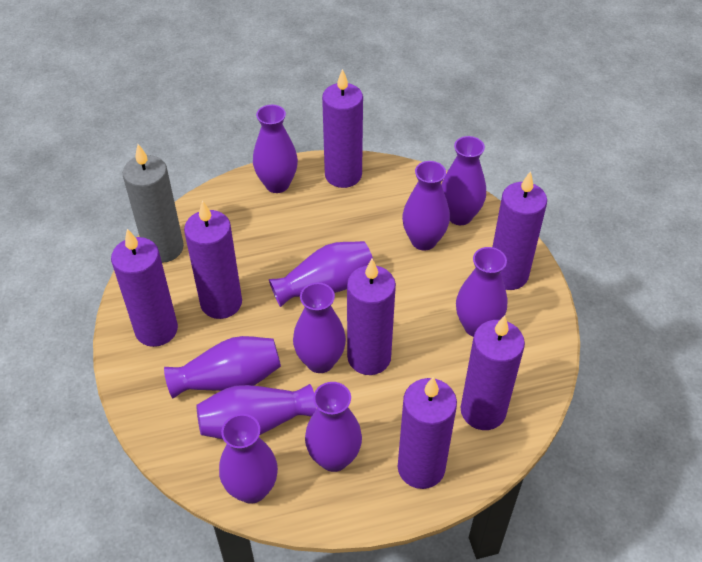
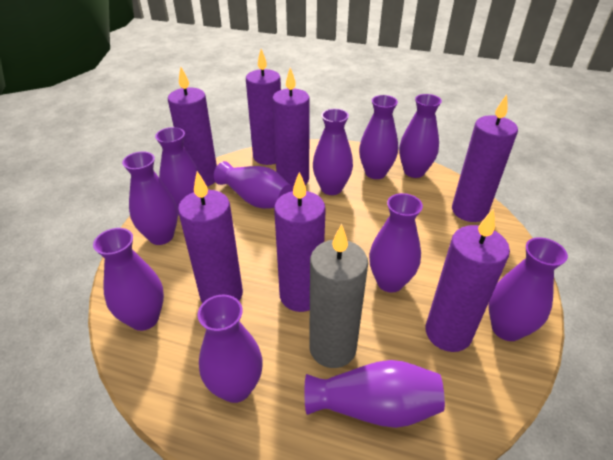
purple vase: [164,336,281,398] [196,384,316,439] [219,414,278,504] [253,105,298,193] [269,241,373,307] [293,283,346,373] [305,382,362,472] [402,161,450,251] [441,136,486,225] [456,247,508,337] = 10 -> [93,228,164,331] [122,151,178,245] [155,127,202,215] [197,295,263,403] [214,161,293,209] [304,360,445,428] [313,109,353,195] [359,95,398,179] [369,193,423,293] [399,94,442,178] [488,237,568,341] = 11

